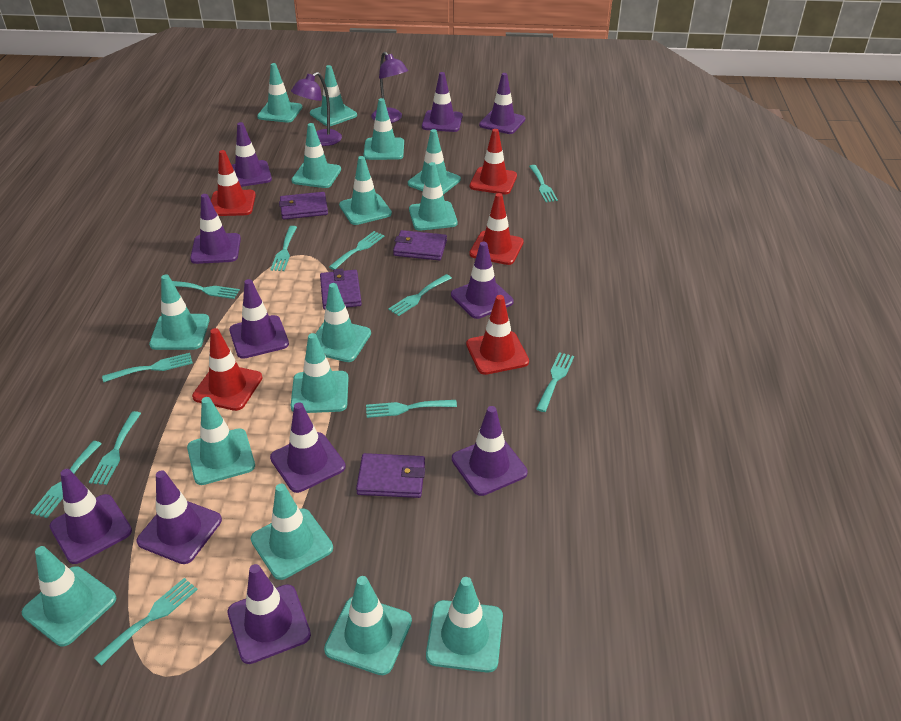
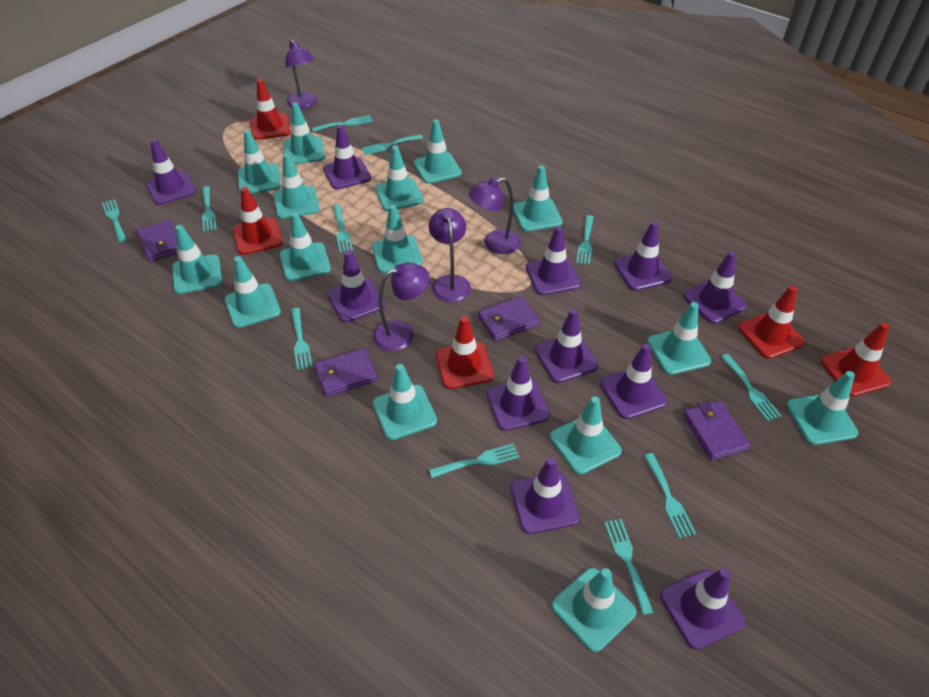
purple lamp: [291,72,342,146] [371,51,408,123] = 2 -> [285,39,317,109] [373,263,429,351] [429,208,471,302] [469,177,521,254] = 4

